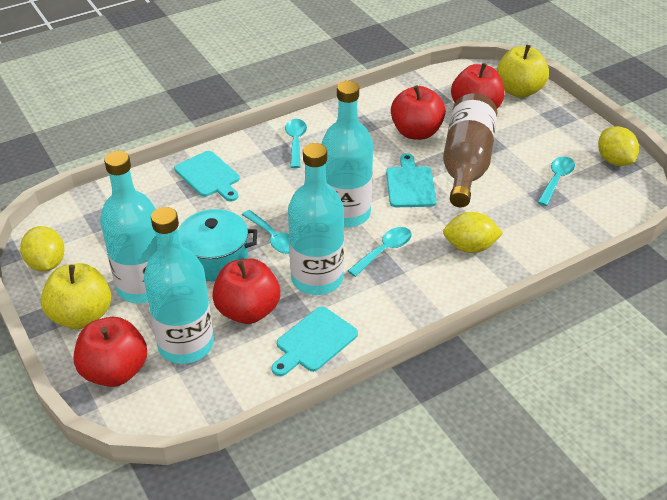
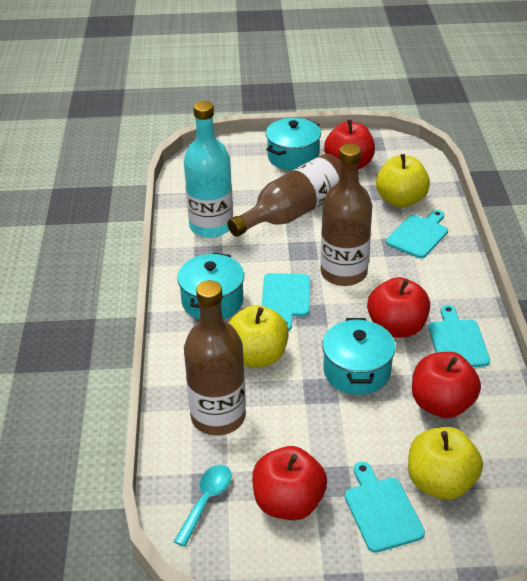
brown bottle: [443,93,497,207] = 1 -> [184,280,246,435] [227,154,341,237] [320,144,372,286] = 3
turquoise bottle: [100,151,157,303] [144,207,214,364] [288,143,344,295] [322,81,373,228] = 4 -> [184,101,233,238] = 1
turquoise cutting board: [174,151,240,201] [271,307,358,377] [386,153,437,207] = 3 -> [262,273,310,331] [345,462,425,553] [386,210,448,258] [429,305,490,367] = 4
turquoise pot: [178,209,257,282] = 1 -> [177,253,244,320] [266,118,321,170] [322,318,396,395] = 3
turquoise spoon: [242,210,289,254] [285,119,307,168] [348,227,412,277] [537,156,575,206] = 4 -> [174,464,232,547] = 1
yellow apple: [41,263,111,329] [497,45,549,98] = 2 -> [228,305,289,367] [376,154,430,208] [408,427,483,500] = 3
yellow lemon: [20,226,64,272] [443,212,503,253] [598,126,639,166] = 3 -> none = 0

